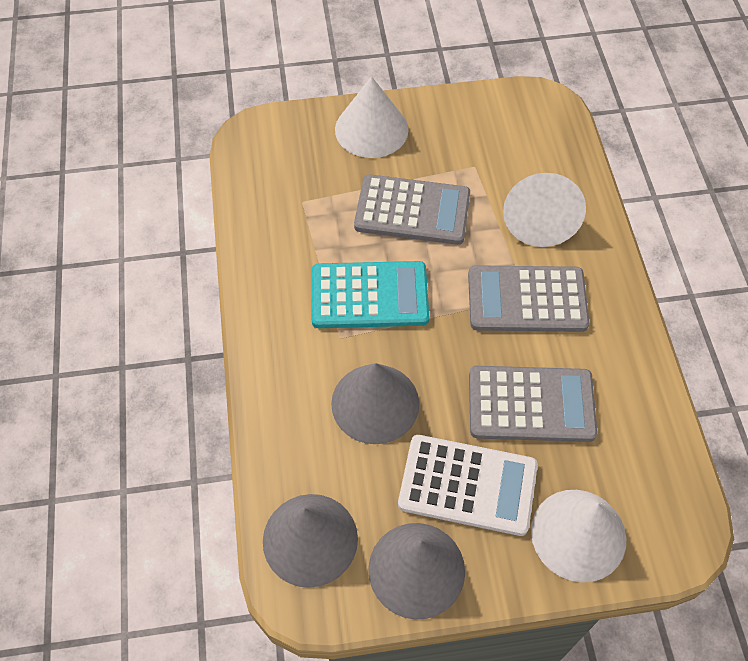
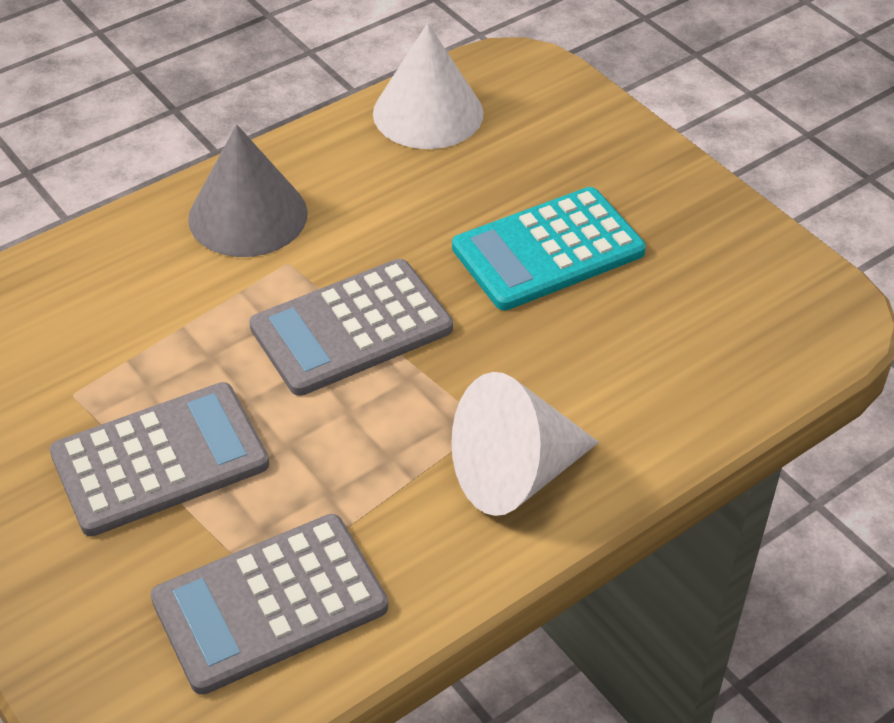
grey cone: [263,494,358,588] [331,363,419,444] [368,523,465,620] = 3 -> [188,125,308,257] = 1
white calculator: [398,435,538,536] = 1 -> none = 0
white cone: [335,76,409,158] [503,173,586,247] [531,490,626,582] = 3 -> [373,23,483,149] [451,372,599,516] = 2

